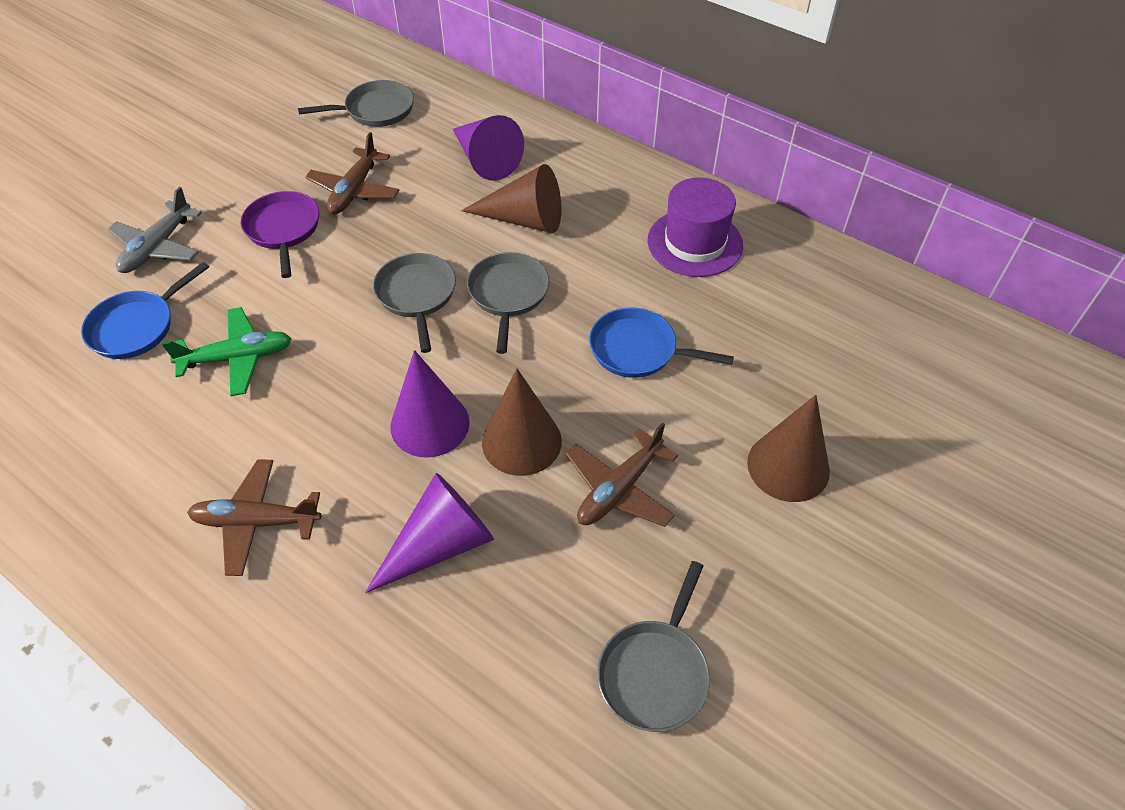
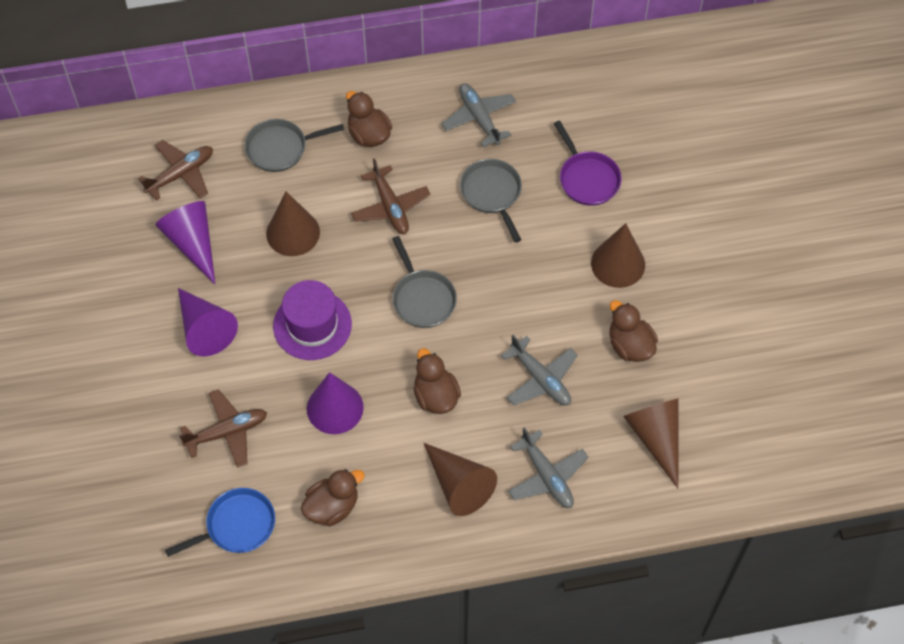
blue pan: [81,262,209,359] [589,307,734,378] = 2 -> [165,488,275,557] = 1
brown cone: [461,164,562,233] [482,369,562,476] [747,395,830,502] = 3 -> [266,192,320,256] [424,443,497,516] [591,223,645,288] [623,399,678,488] = 4
brown duck: none = 0 -> [301,469,364,526] [346,91,392,147] [414,348,461,414] [610,300,658,362] = 4
green plane: [162,307,291,396] = 1 -> none = 0
grey pan: [298,80,414,127] [373,253,456,353] [467,252,549,354] [597,561,710,732] = 4 -> [244,119,344,172] [392,236,457,328] [460,159,522,243] = 3
grey plane: [108,187,202,273] = 1 -> [441,83,516,147] [501,335,578,406] [508,427,589,508] = 3

